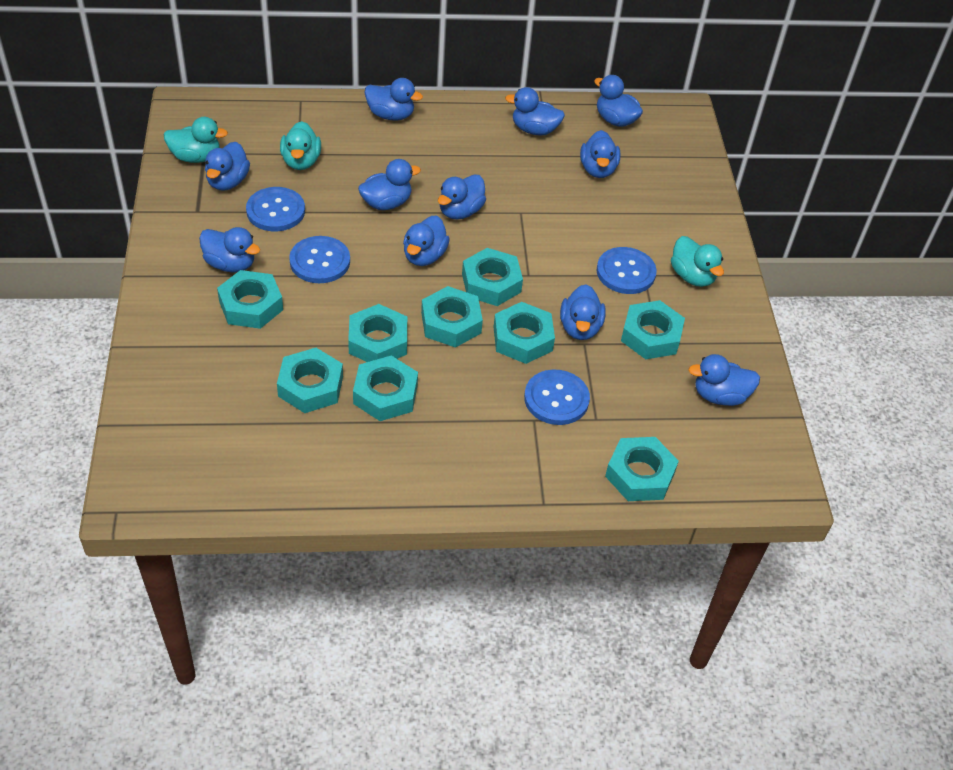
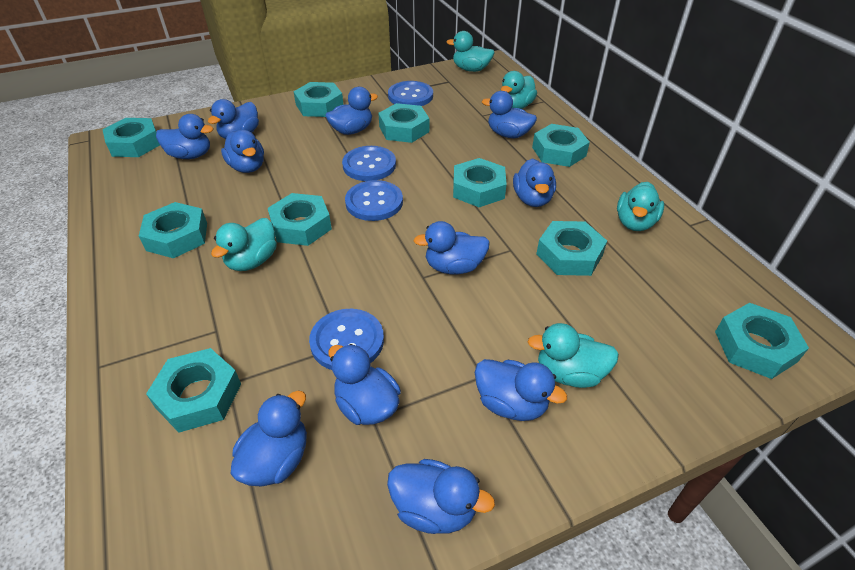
turquoise duck: [164,117,228,163] [280,121,321,170] [671,236,724,287] = 3 -> [211,218,277,271] [446,31,495,72] [501,71,537,109] [527,323,619,388] [617,182,664,231] = 5
turquoise nut: [217,270,283,329] [277,348,343,413] [348,304,407,362] [353,356,418,421] [421,286,483,348] [462,248,523,306] [494,302,555,364] [605,437,679,501] [621,300,685,359] = 9 -> [102,118,160,157] [139,202,207,258] [146,348,241,433] [268,193,332,246] [293,82,344,117] [378,103,429,143] [453,158,507,207] [532,124,590,167] [536,221,607,276] [715,303,809,379] = 10

